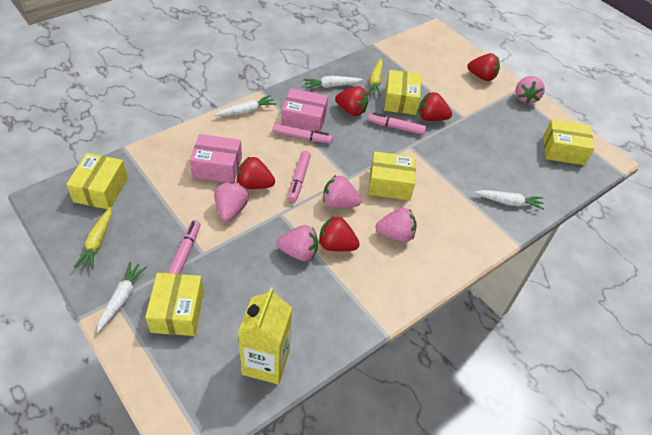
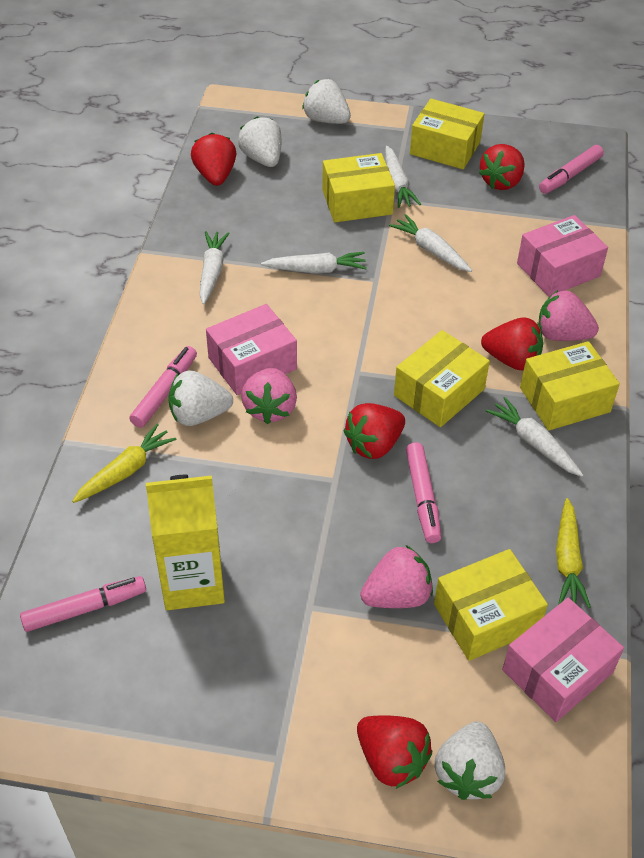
pink box: [190,134,242,183] [281,88,328,132] = 2 -> [206,304,297,395] [502,598,624,722] [517,215,608,297] = 3
pink strawberry: [214,182,249,222] [277,225,318,261] [323,175,361,208] [376,208,417,242] [515,76,545,104] = 5 -> [241,368,297,424] [360,545,433,608] [539,290,599,341] = 3
white carrot: [97,262,147,332] [214,95,276,116] [303,76,363,89] [474,190,544,210] = 4 -> [200,231,230,305] [261,252,367,273] [385,146,421,208] [389,214,472,272] [486,397,584,477] = 5
white strawberry: none = 0 -> [168,370,233,426] [238,116,281,167] [302,79,351,124] [435,721,505,800] = 4

